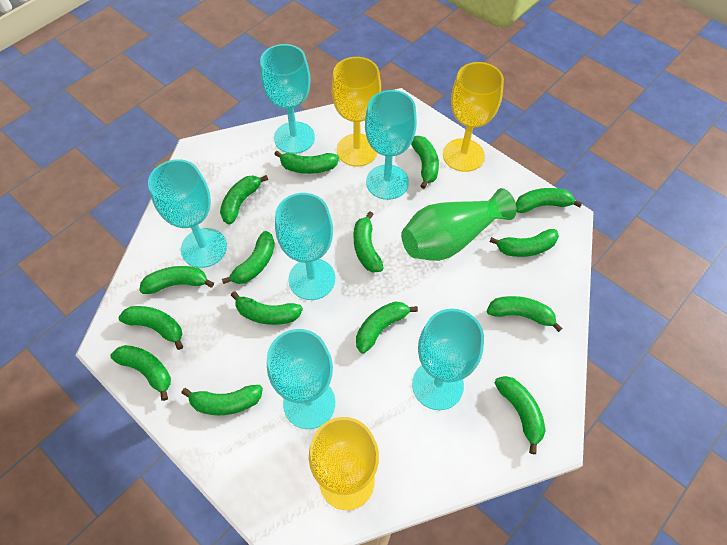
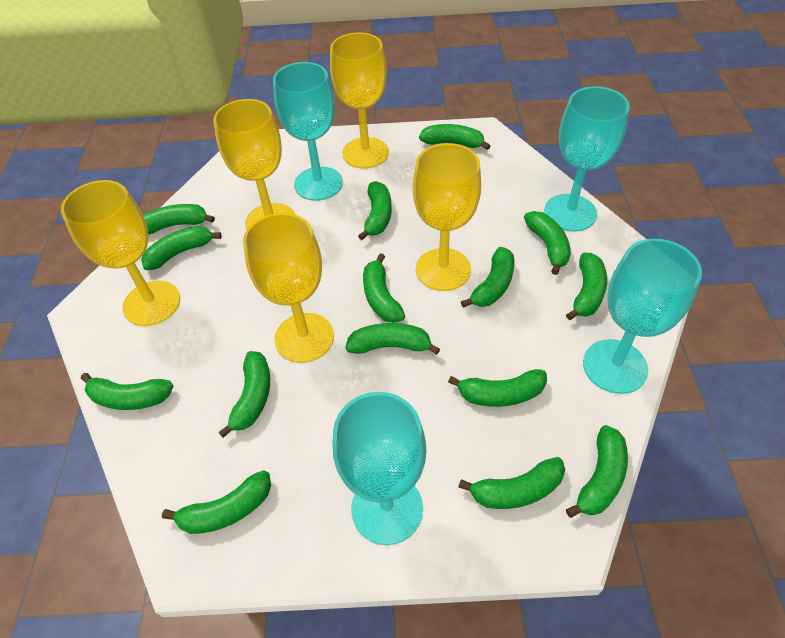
green vase: [401,188,517,261] = 1 -> none = 0
turquoise goblet: [148,159,227,268] [260,44,315,154] [267,329,335,429] [275,193,335,300] [365,90,417,200] [412,309,484,410] = 6 -> [273,62,343,201] [333,392,426,545] [544,86,630,232] [583,239,702,394] = 4
yellow goblet: [309,417,379,510] [331,57,381,167] [443,62,504,172] = 3 -> [61,180,180,326] [213,99,296,229] [243,213,334,363] [330,32,389,169] [413,143,481,291] = 5

